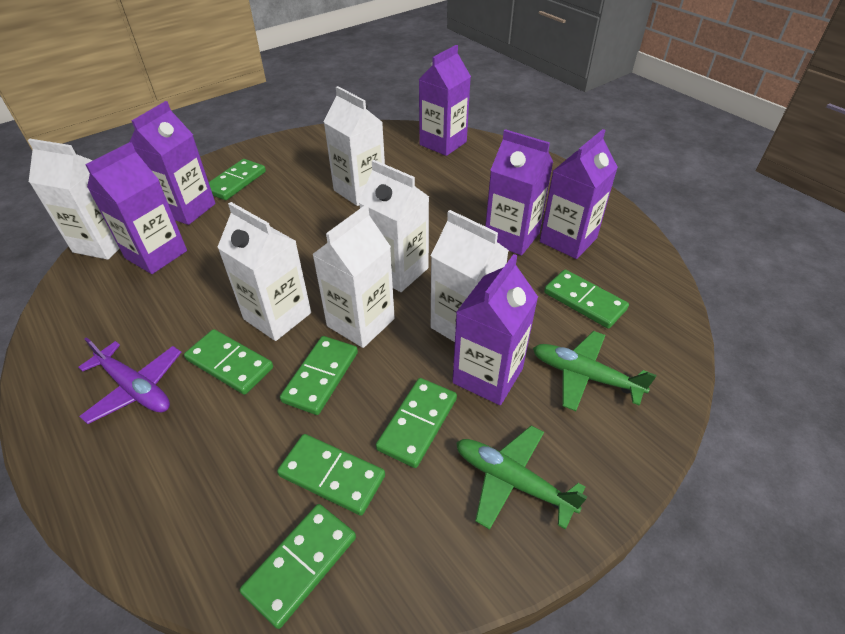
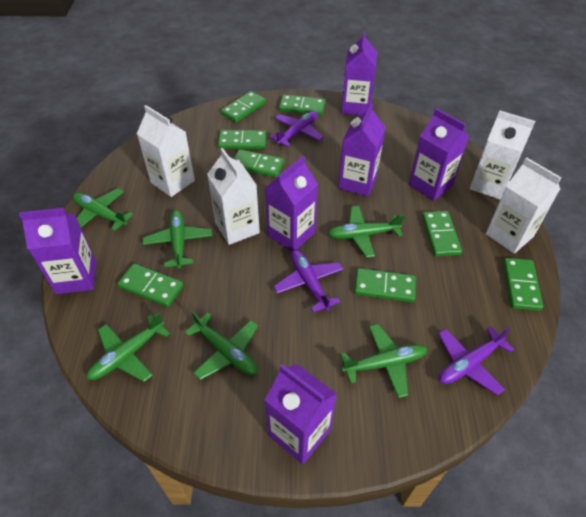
green domino: [184,329,273,395] [209,159,266,200] [240,504,356,629] [277,434,385,516] [280,336,358,415] [376,378,457,468] [544,269,629,329] = 7 -> [117,264,183,307] [218,130,266,149] [221,91,266,123] [234,149,284,177] [279,94,326,115] [354,268,416,302] [422,211,462,256] [503,258,543,311] = 8
green plane: [456,425,587,530] [533,331,657,411] = 2 -> [73,188,134,231] [87,313,170,382] [143,210,212,269] [185,311,258,380] [328,206,404,258] [340,324,427,398] = 6
purple plane: [78,337,182,424] = 1 -> [270,111,324,147] [274,249,343,313] [438,326,515,396] = 3
white carton: [28,139,120,260] [217,202,311,341] [312,205,395,348] [324,86,385,206] [359,160,429,292] [431,210,509,342] = 6 -> [137,105,195,197] [207,148,260,245] [470,110,536,200] [486,157,561,254] = 4

